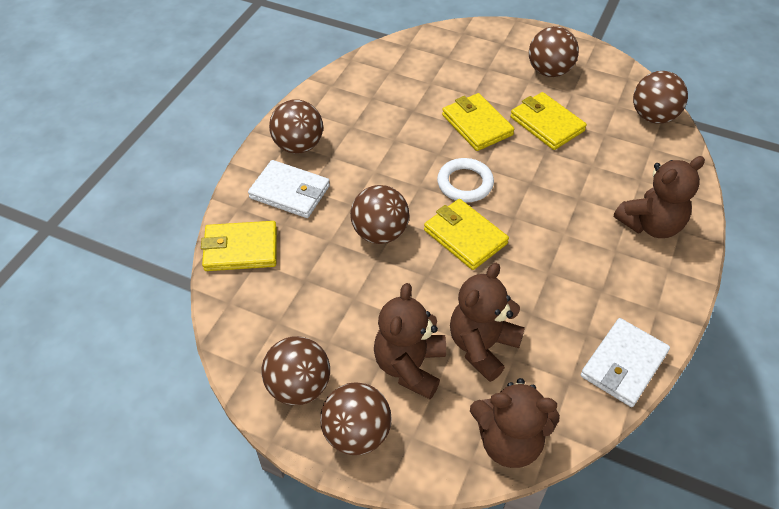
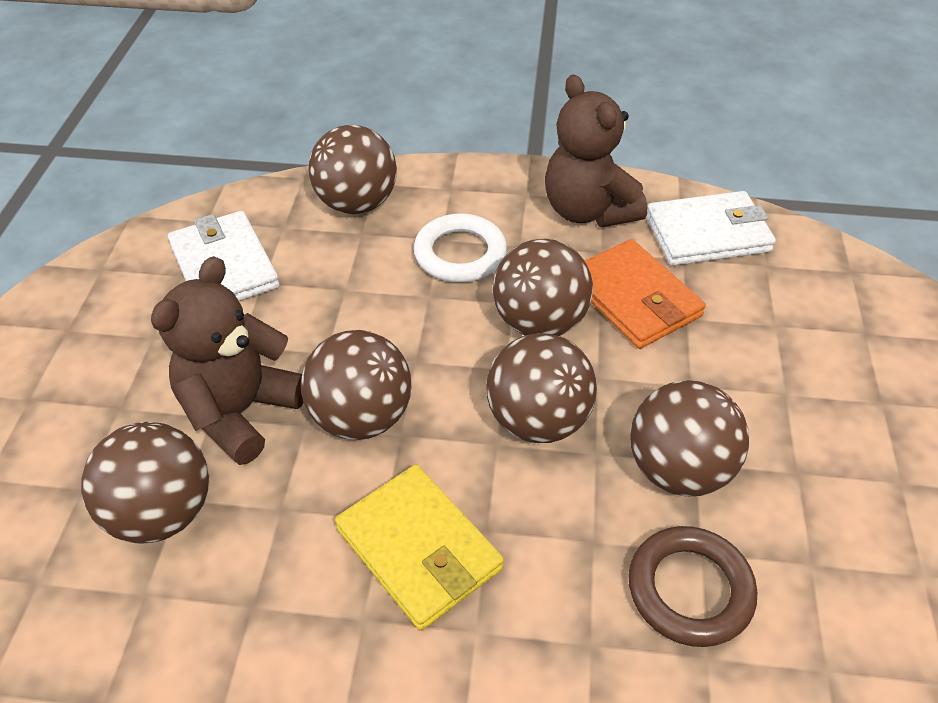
brown ring: none = 0 -> [628,526,757,647] = 1
brown teddy bear: [374,283,446,399] [450,263,525,382] [470,378,560,468] [614,156,705,238] = 4 -> [151,256,303,465] [545,75,647,227] = 2
orange wallet: none = 0 -> [585,239,706,349] = 1
yellow wallet: [201,221,277,271] [424,199,509,270] [442,93,514,151] [510,92,587,150] = 4 -> [335,465,504,631] = 1

